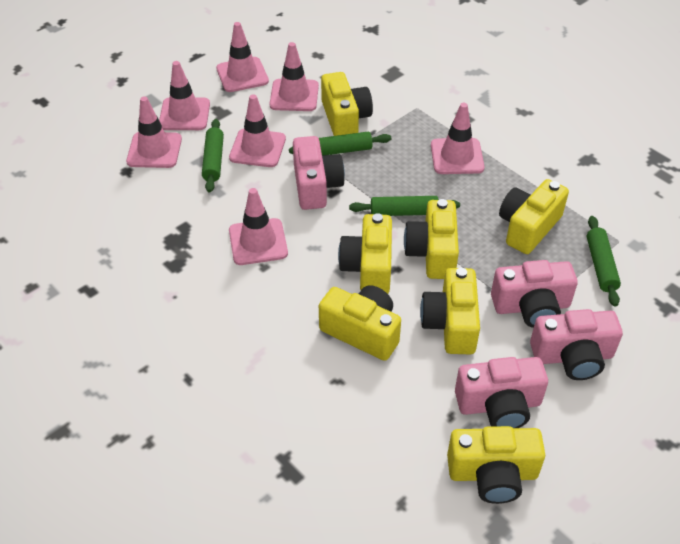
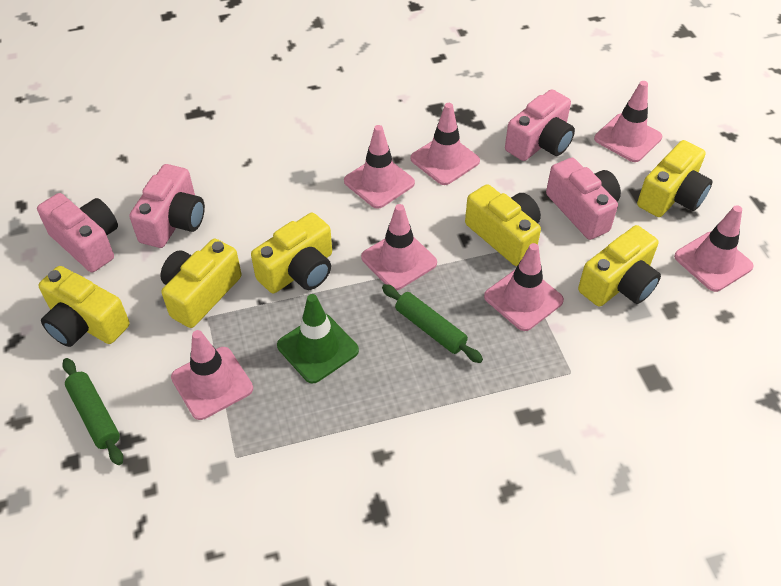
green rolling pin: [202,119,224,193] [289,132,391,156] [349,196,460,216] [587,216,621,307] = 4 -> [62,358,123,465] [382,284,483,363] = 2
green traffic cone: none = 0 -> [277,294,359,383] = 1
yellow camera: [319,285,401,361] [321,72,373,136] [338,213,392,294] [404,199,459,279] [420,267,480,355] [447,426,545,504] [499,179,569,254] = 7 -> [38,266,130,347] [160,239,242,328] [251,213,332,293] [465,184,541,266] [578,225,661,307] [637,140,713,217] = 6

